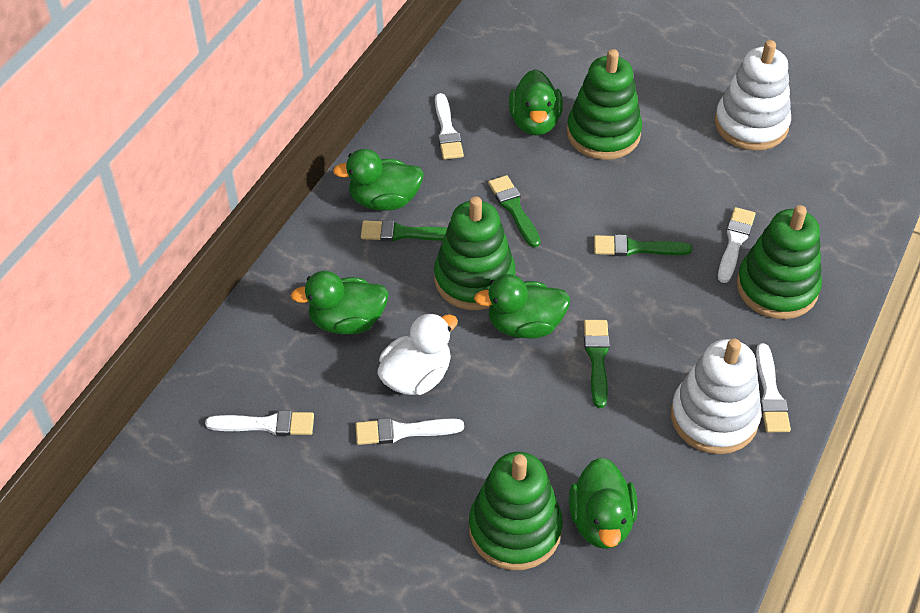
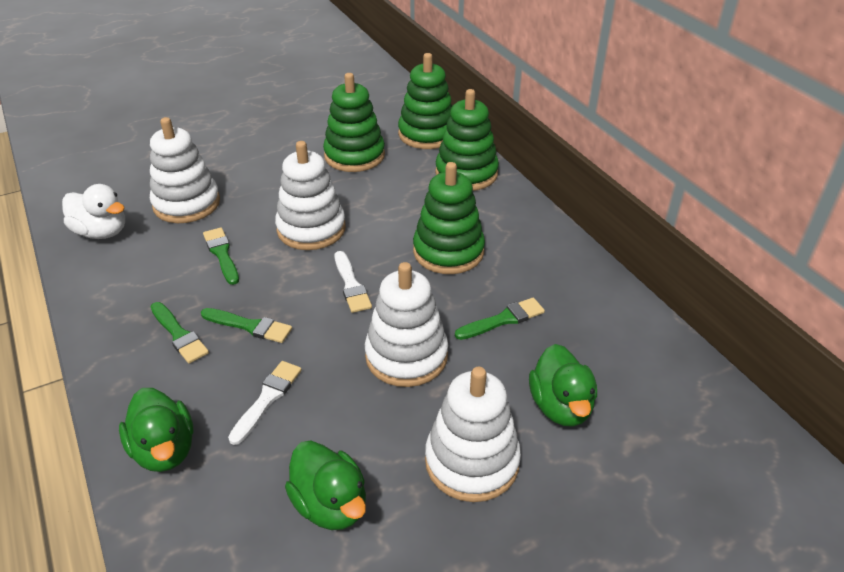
green duck: [291,271,389,334] [333,149,424,211] [474,274,570,339] [509,69,563,136] [569,457,638,549] = 5 -> [119,388,194,472] [285,441,366,530] [529,344,597,427] = 3
white brush: [205,410,314,436] [355,418,464,445] [435,93,464,160] [718,207,755,283] [756,343,791,432] = 5 -> [228,361,302,445] [335,251,372,313] = 2
white stacking toy: [671,339,762,454] [715,40,791,151] = 2 -> [150,117,220,223] [275,141,346,250] [365,262,448,387] [425,367,521,502] = 4

